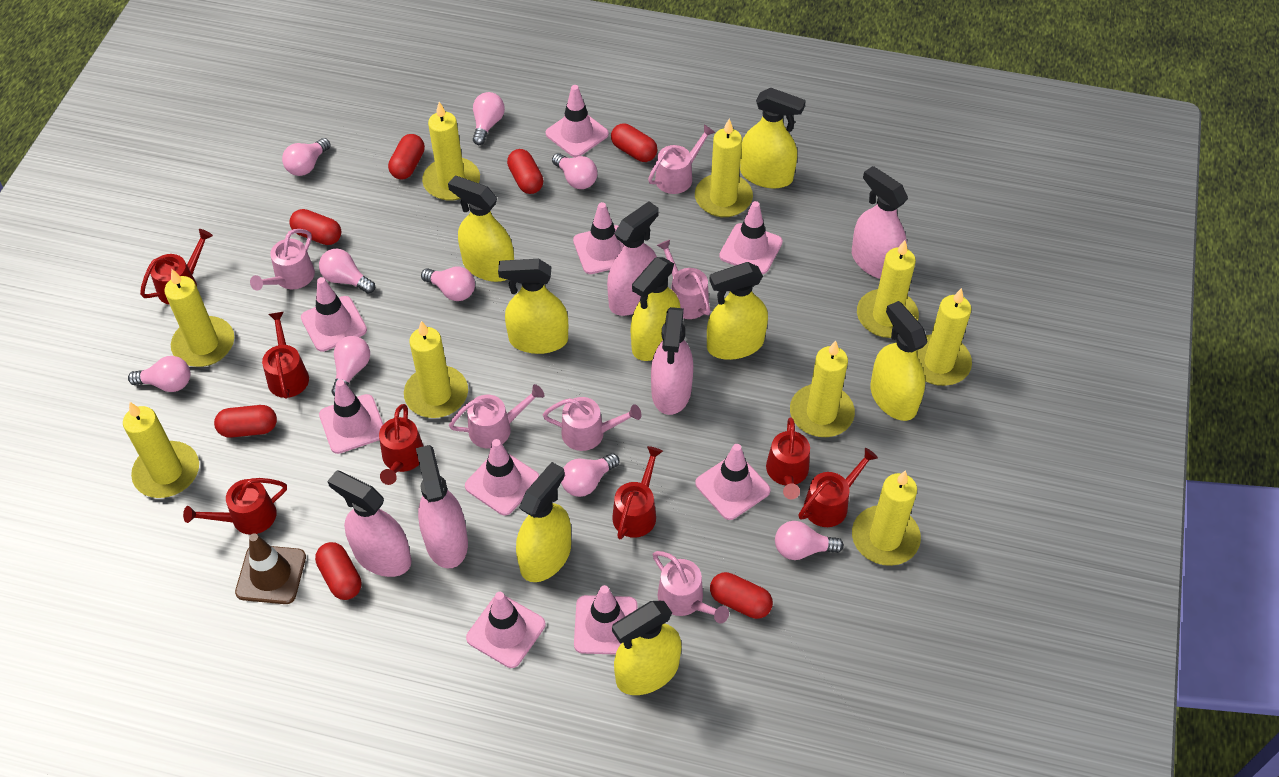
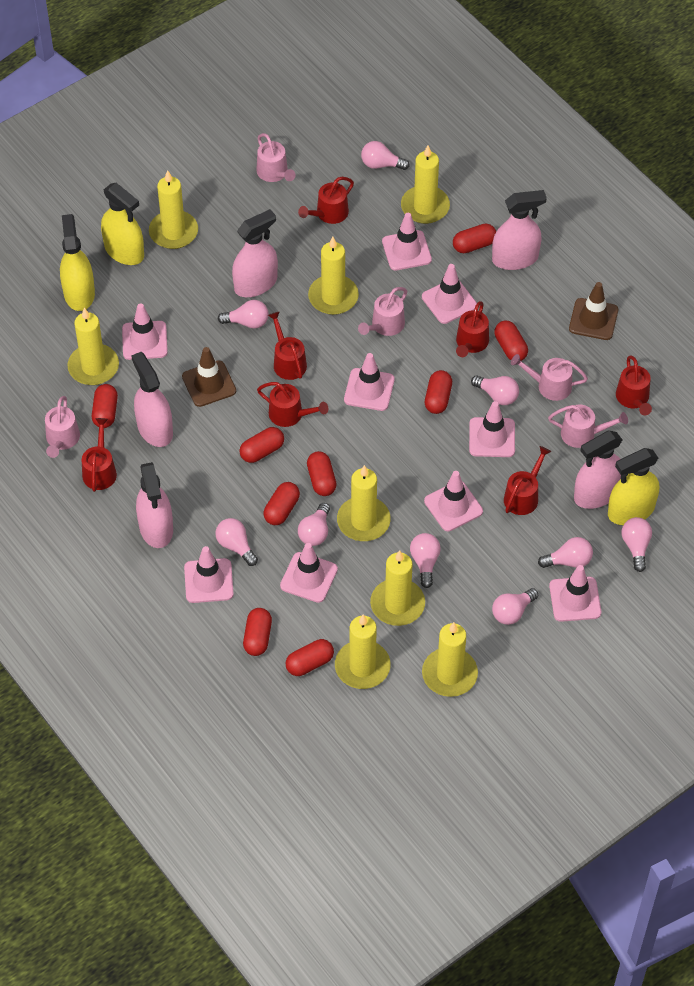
brown traffic cone: [235,533,306,604] = 1 -> [182,347,236,407] [569,282,618,340] = 2
pink watering can: [250,229,315,291] [449,384,544,449] [543,397,641,451] [648,125,715,194] [652,551,729,623] [657,240,711,319] = 6 -> [45,396,80,458] [256,133,295,182] [358,287,407,336] [511,354,588,401] [548,405,628,448] = 5
red capsule: [214,405,277,438] [289,209,341,245] [315,542,361,600] [388,134,425,179] [507,149,543,194] [611,123,657,162] [710,572,773,619] = 7 -> [92,384,118,428] [239,427,284,463] [243,608,272,656] [264,482,300,525] [286,639,334,676] [307,451,337,496] [425,370,452,414] [453,224,496,253] [494,321,528,361] = 9
yellow candle: [123,402,199,498] [164,269,234,367] [404,321,468,418] [422,102,480,201] [695,118,753,217] [790,340,855,437] [852,470,921,566] [857,240,919,338] [916,288,972,386] = 9 -> [68,308,119,385] [149,170,198,249] [308,237,359,315] [335,614,390,689] [337,465,391,541] [370,550,425,626] [401,145,450,224] [422,622,478,697] = 8
yellow spray bottle: [448,176,514,282] [498,259,568,354] [516,462,571,582] [612,601,681,695] [631,257,680,361] [707,262,768,360] [740,88,806,188] [870,301,927,421] = 8 -> [60,214,95,311] [101,183,144,265] [608,448,659,525] = 3

